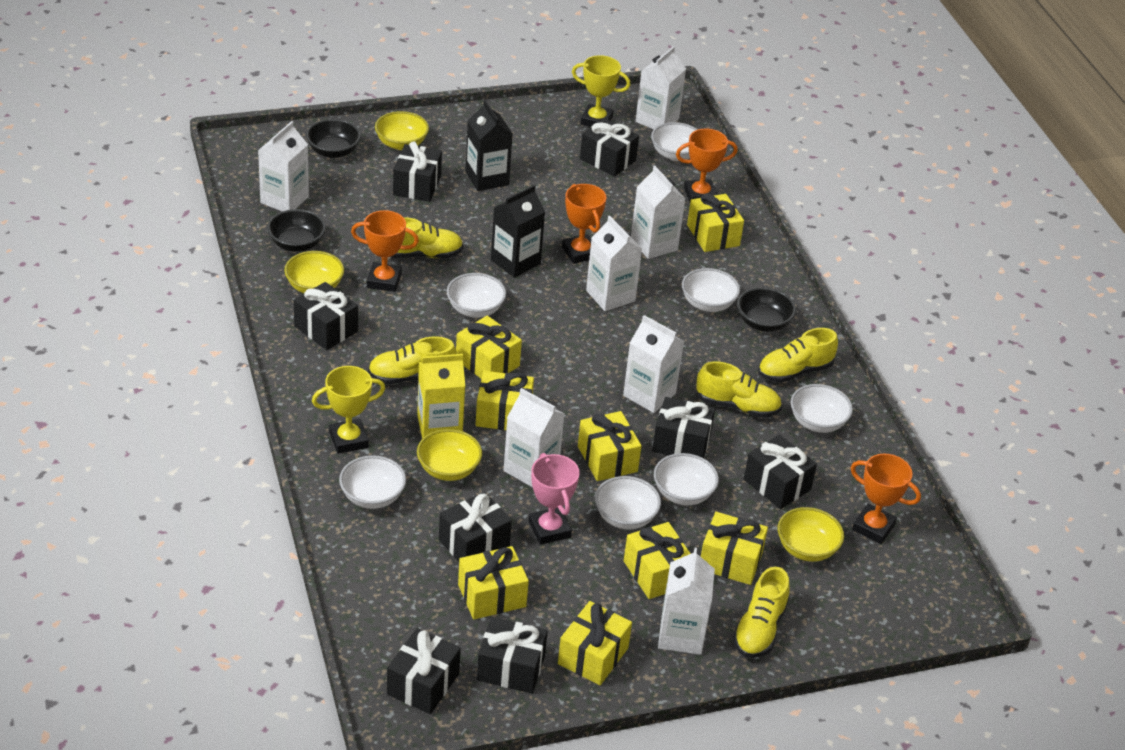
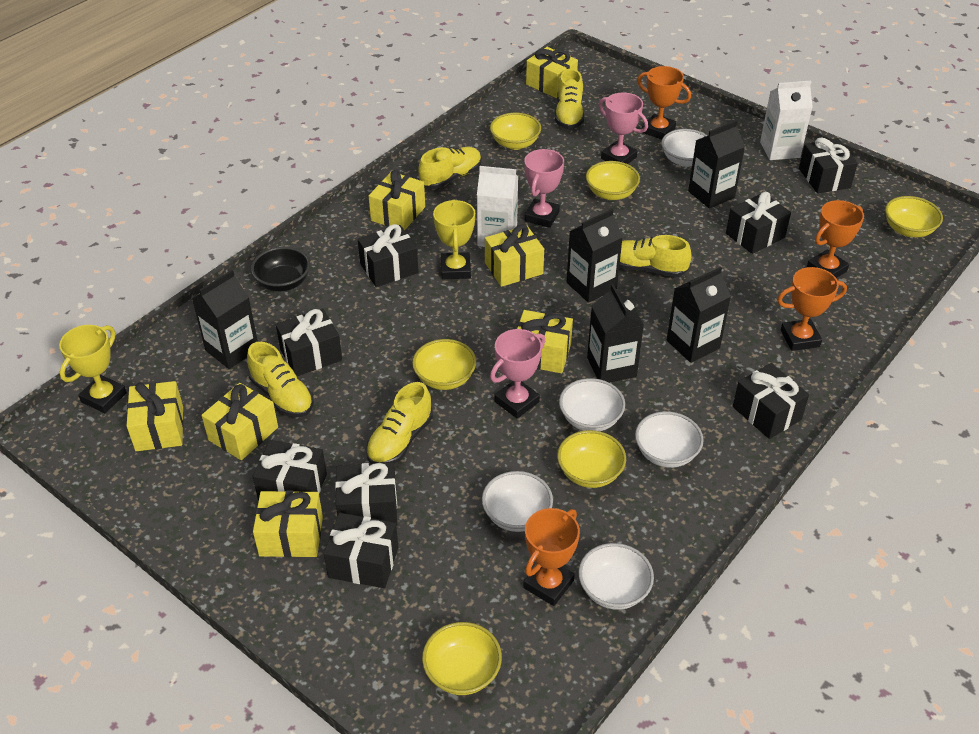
black bowl: [267,209,326,252] [306,119,361,158] [737,287,796,332] = 3 -> [251,247,310,291] = 1
black carton: [465,100,513,191] [491,185,545,278] = 2 -> [192,270,258,369] [567,209,623,303] [587,284,644,383] [667,267,731,363] [688,120,745,209] = 5
pink trophy: [529,453,580,545] = 1 -> [490,329,545,419] [524,149,564,228] [599,93,648,164] = 3
white bowl: [339,455,406,509] [447,273,506,318] [595,476,661,529] [651,122,698,161] [654,453,719,505] [682,268,740,312] [791,384,853,433] = 7 -> [482,471,553,532] [559,378,625,431] [578,543,654,610] [635,411,704,468] [661,129,708,167] = 5
white carton: [258,121,309,211] [504,388,564,487] [586,216,642,311] [623,315,684,413] [631,166,685,259] [636,46,686,130] [658,548,715,655] = 7 -> [477,166,518,247] [760,81,813,160] = 2
yellow bowl: [284,251,344,293] [375,111,429,150] [417,429,482,481] [778,507,844,562] = 4 -> [412,339,476,390] [422,622,502,695] [490,113,541,150] [557,430,626,488] [586,161,640,200] [885,196,943,237] = 6
yellow carton: [417,354,465,439] = 1 -> none = 0
yellow gift: [456,316,522,379] [458,546,529,619] [476,371,534,430] [558,601,632,685] [578,411,641,481] [624,522,691,599] [687,193,744,252] [701,512,768,585] = 8 -> [127,381,183,451] [201,383,278,460] [253,491,323,557] [369,170,425,230] [485,224,544,287] [517,310,573,373] [526,47,578,98] = 7

